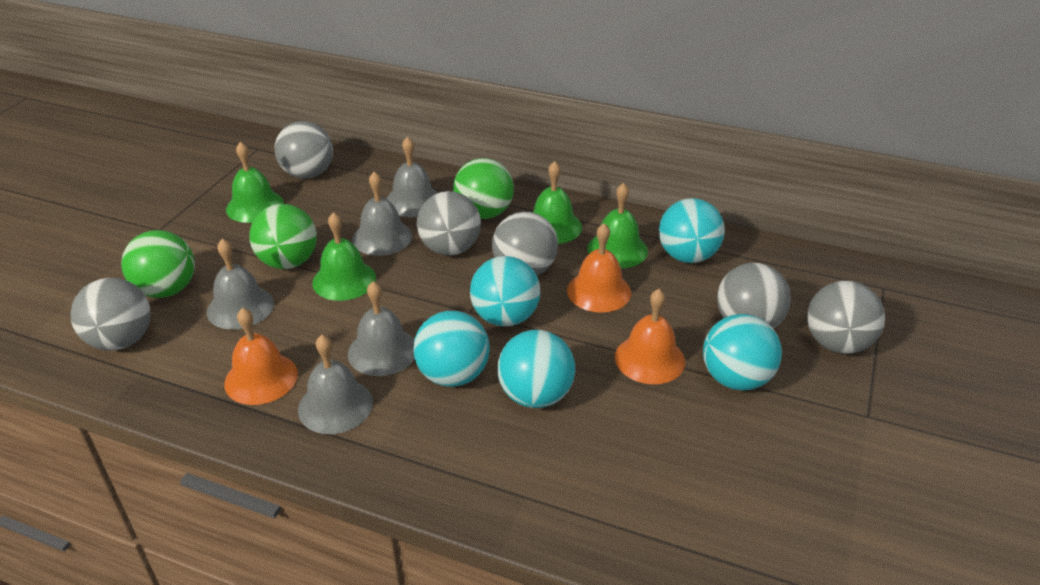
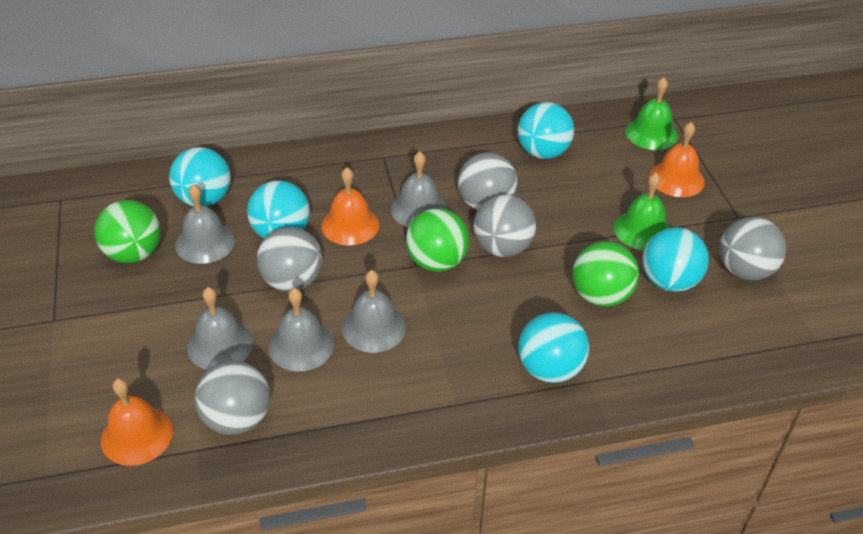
green bell: [226,142,284,223] [312,212,376,301] [533,161,582,244] [587,183,648,268] = 4 -> [614,173,670,250] [625,77,678,150] = 2
grey ball: [71,278,151,351] [275,121,333,179] [417,191,481,255] [492,212,558,275] [717,263,791,329] [807,281,885,354] = 6 -> [194,360,270,435] [257,227,322,292] [458,152,518,211] [473,195,536,257] [719,217,786,281] = 5

